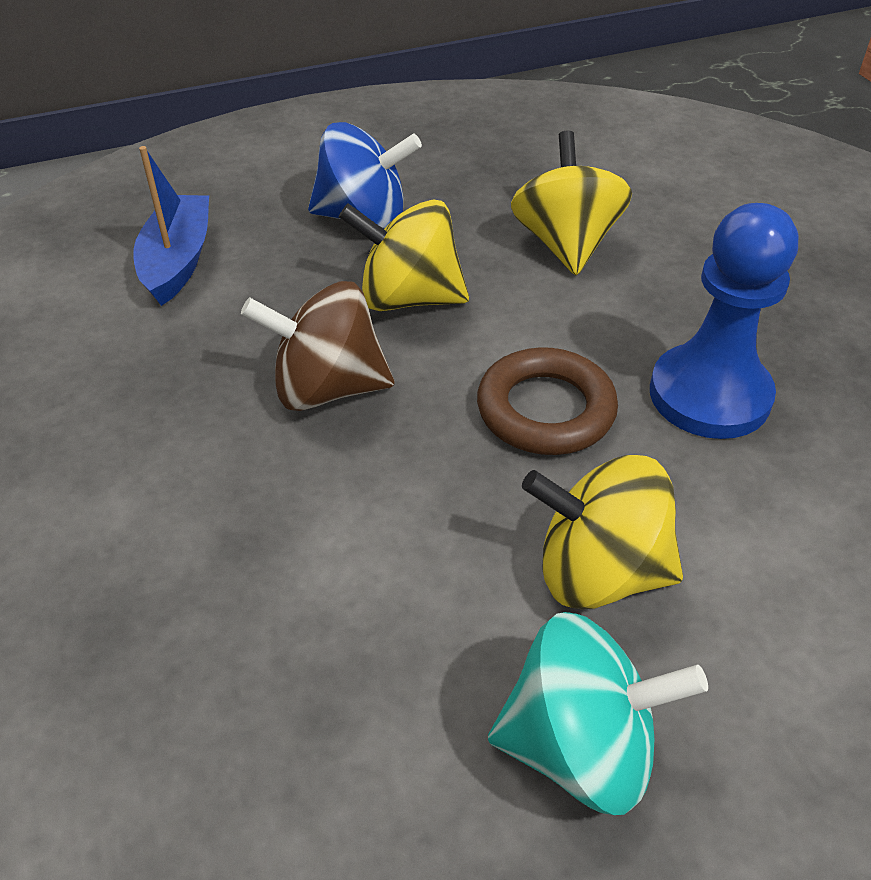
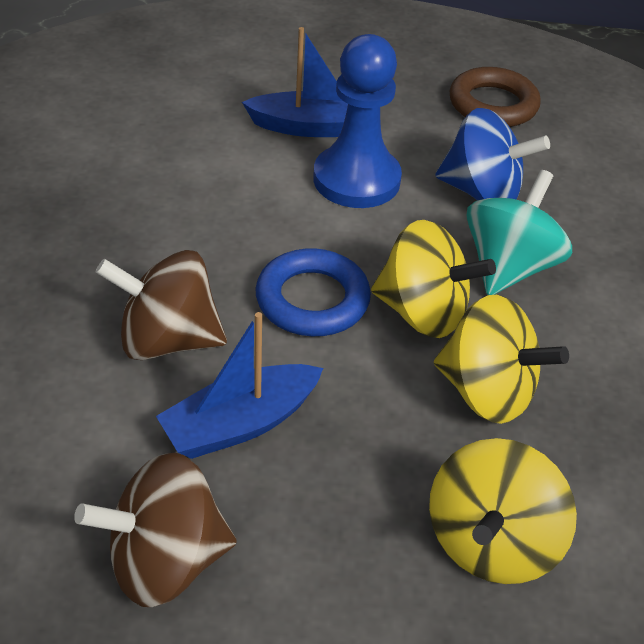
blue boat: [133,146,209,306] = 1 -> [156,312,323,459] [242,27,348,137] = 2
blue ring: none = 0 -> [256,248,371,336] = 1
brown spinning top: [241,281,394,411] = 1 -> [74,452,237,607] [96,250,227,360] = 2

